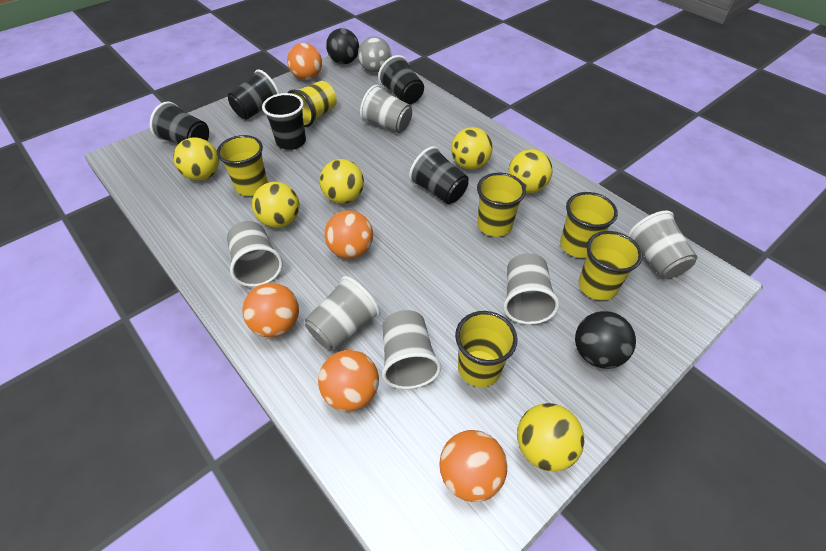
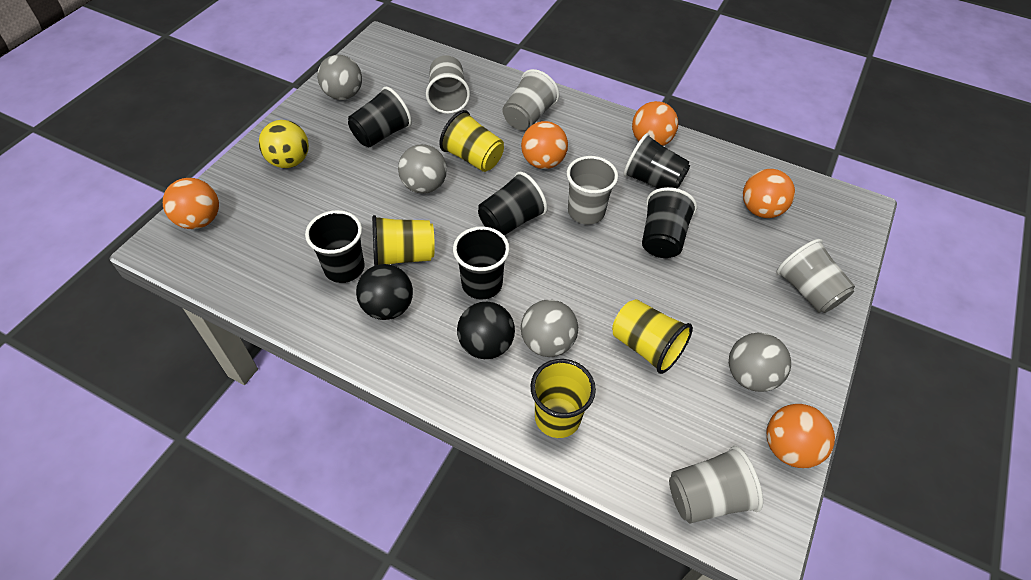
black cup: [150,102,209,144] [228,69,280,119] [262,93,306,150] [378,55,424,105] [409,146,468,204] = 5 -> [305,210,365,283] [348,87,412,147] [453,226,510,299] [478,172,547,235] [624,133,690,189] [642,187,697,258] = 6
grey ball: [358,36,391,73] = 1 -> [317,55,362,100] [398,144,447,194] [521,300,578,357] [729,333,791,392] = 4
grey cup: [227,221,283,287] [305,276,380,351] [360,85,412,133] [382,310,441,389] [503,253,559,325] [628,211,697,279] = 6 -> [426,55,470,114] [502,69,559,131] [567,156,618,224] [669,446,763,523] [776,239,855,313] = 5
yellow ball: [173,137,219,181] [252,182,300,228] [320,159,364,204] [451,127,493,170] [508,149,553,193] [517,403,584,471] = 6 -> [259,120,309,168] = 1
yellow cup: [217,135,268,196] [287,81,337,127] [455,311,517,387] [477,173,526,237] [560,192,618,258] [579,231,642,300] = 6 -> [372,215,435,266] [439,110,504,172] [530,359,596,438] [612,299,693,374] = 4

